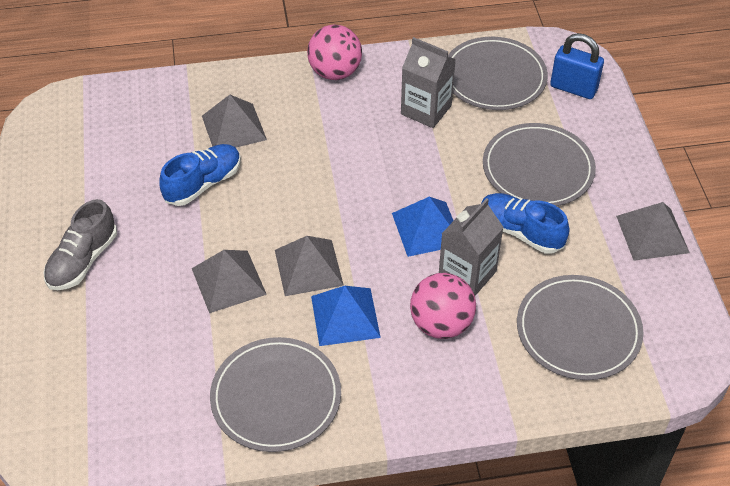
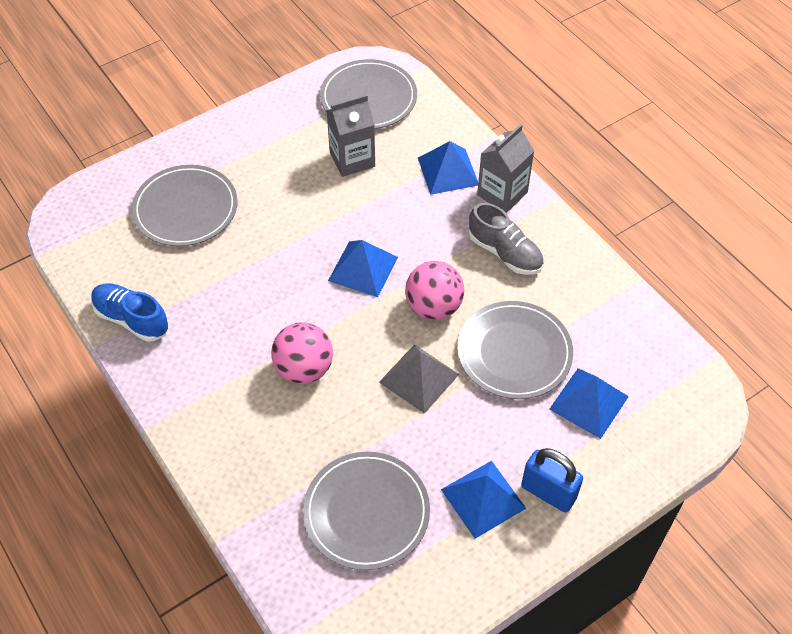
blue pyramid: [311,286,381,346] [392,197,454,257] = 2 -> [328,240,398,297] [418,141,478,195] [441,461,526,539] [550,368,629,439] = 4
blue shoe: [159,144,241,206] [481,193,570,254] = 2 -> [91,283,169,342] = 1
grey pyramid: [192,250,267,313] [202,95,267,148] [275,236,344,296] [616,202,690,261] = 4 -> [379,344,459,414] = 1

